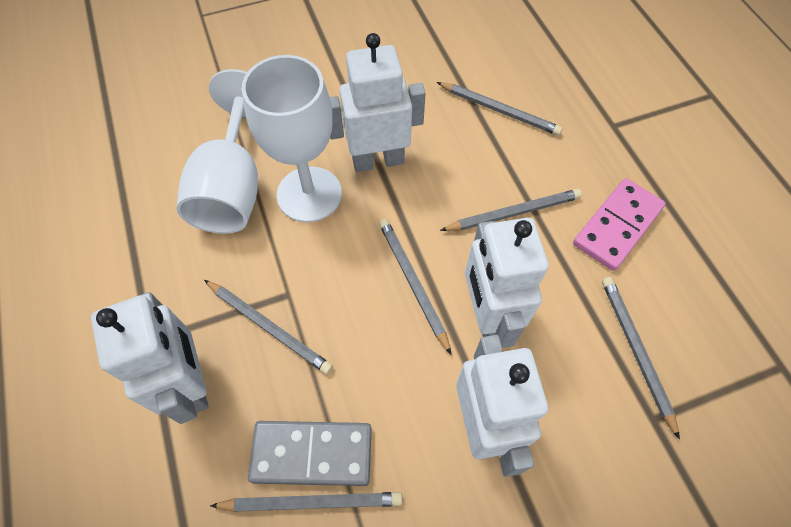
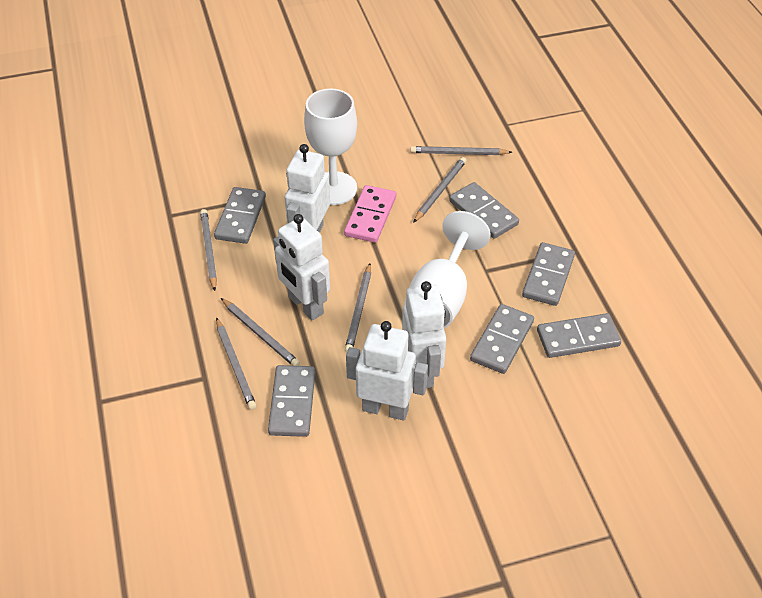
grey domino: [248,421,372,486] = 1 -> [214,187,266,244] [268,365,315,437] [449,182,519,239] [470,304,534,374] [522,242,575,306] [537,313,621,358] = 6

